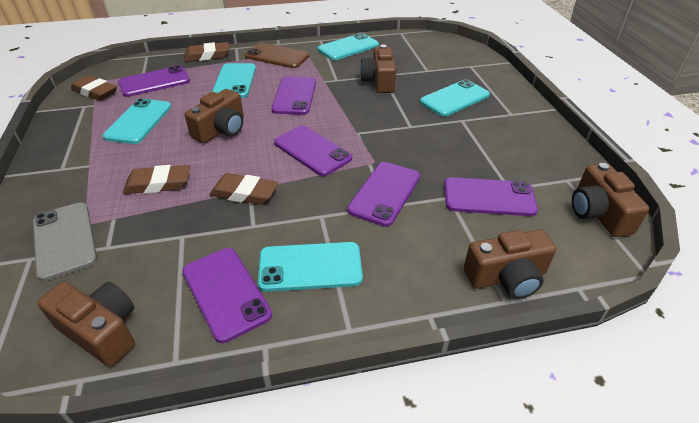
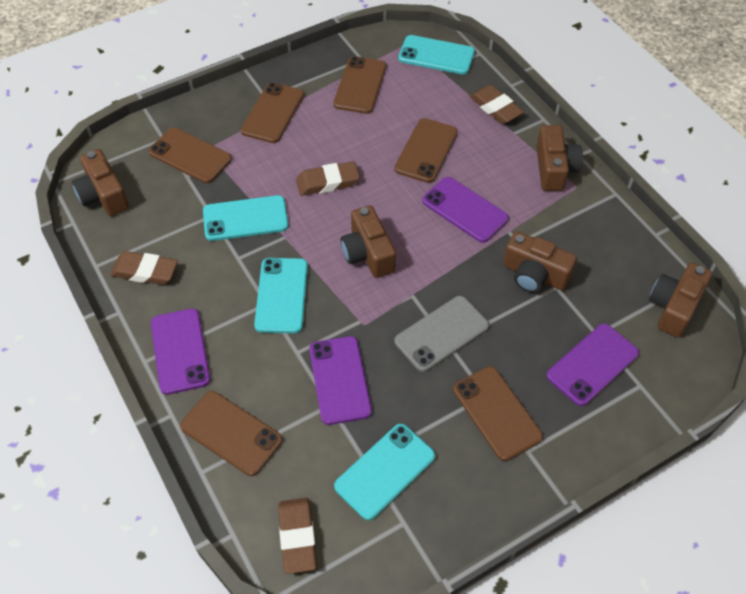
brown phone: [245,43,309,68] = 1 -> [148,127,232,183] [180,391,282,476] [241,82,304,143] [333,56,386,114] [395,118,458,183] [453,366,543,461] = 6
purple phone: [118,65,190,97] [182,248,272,343] [271,76,316,115] [274,125,352,176] [347,162,420,227] [444,177,538,216] = 6 -> [151,308,210,395] [309,336,372,425] [422,177,509,243] [547,324,639,406] = 4
turquoise phone: [102,98,171,144] [212,63,256,98] [258,242,363,292] [318,33,379,60] [420,79,490,117] = 5 -> [203,195,289,241] [254,258,308,333] [334,424,435,520] [398,35,475,75] = 4

